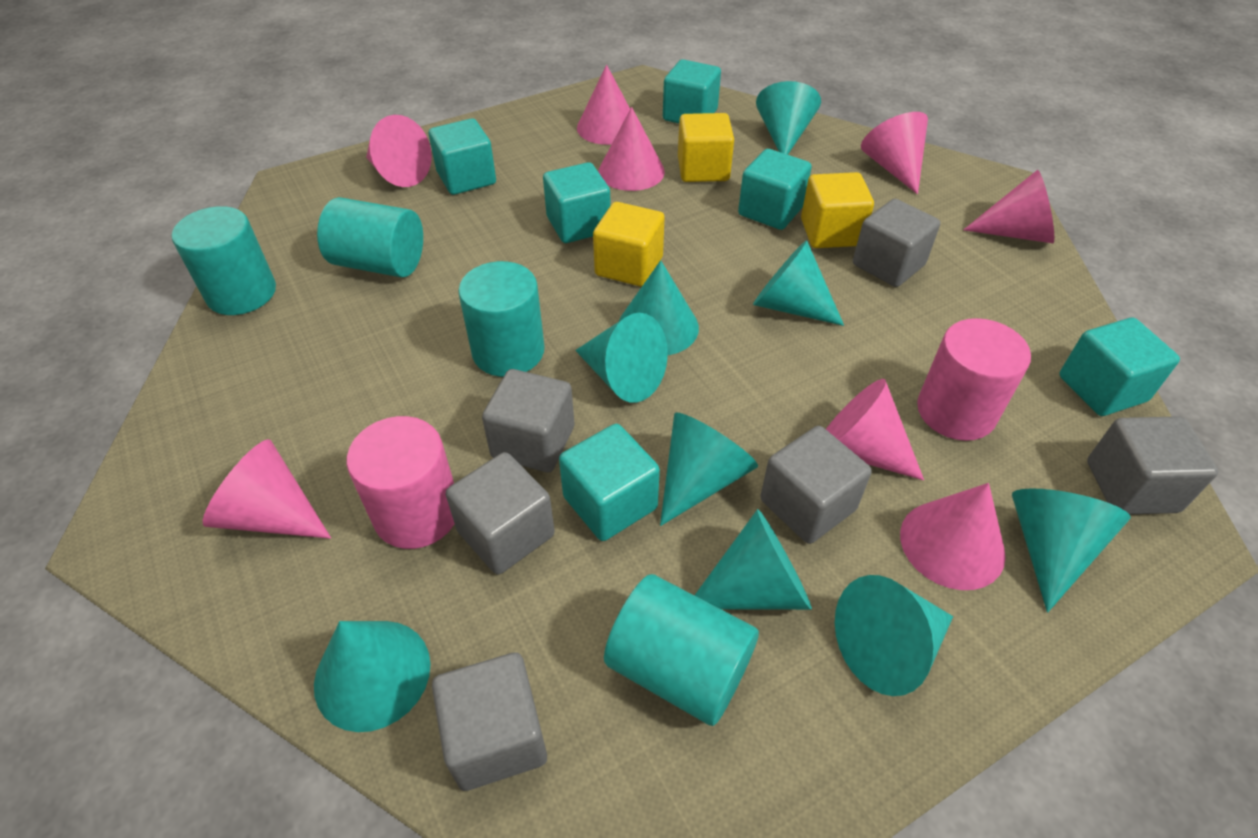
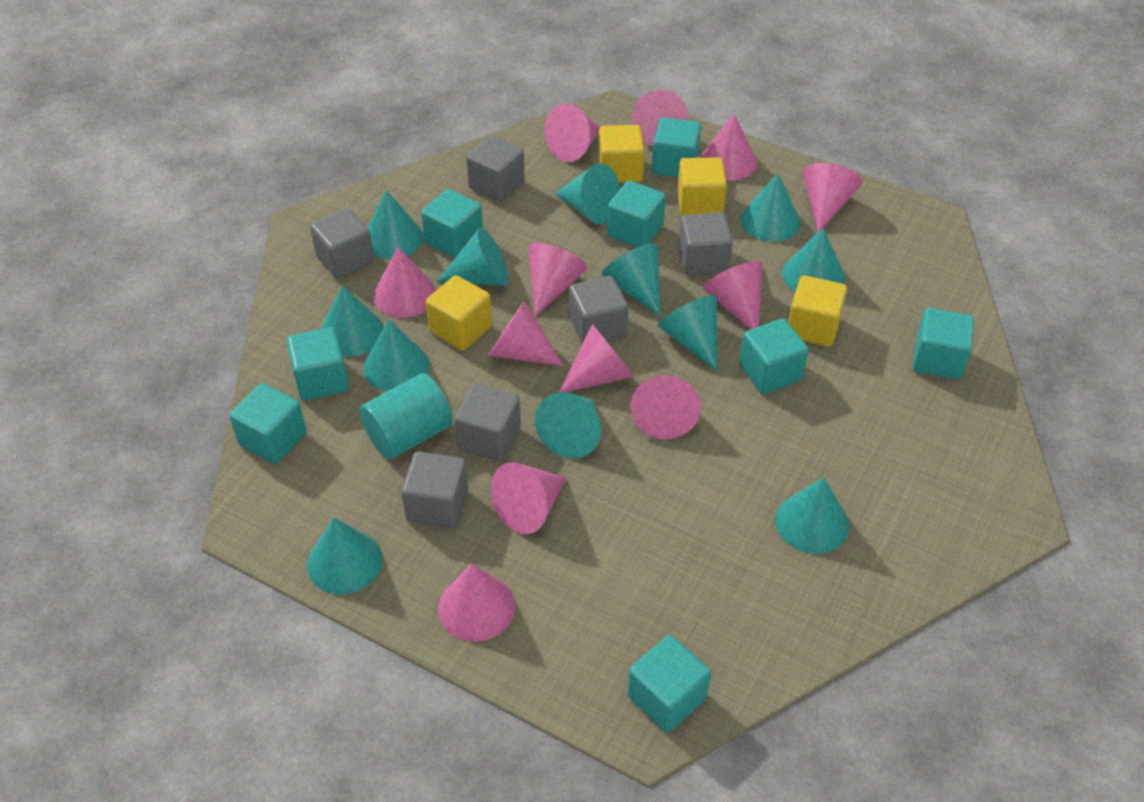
pink cone: [203,439,331,539] [366,115,432,187] [577,65,630,145] [598,107,665,191] [826,379,924,480] [861,112,928,194] [900,483,1006,590] [963,170,1054,243] = 8 -> [373,247,436,318] [438,564,515,642] [488,300,563,366] [491,462,566,534] [528,243,588,317] [544,103,600,162] [559,324,634,393] [630,375,701,439] [632,89,688,146] [701,114,757,180] [703,261,763,330] [803,163,862,232] = 12
pink cylinder: [347,416,455,549] [917,318,1031,441] = 2 -> none = 0
turquoise cone: [314,621,431,732] [575,313,668,403] [619,260,699,355] [660,412,758,526] [694,509,812,610] [753,240,844,326] [756,81,821,155] [835,575,953,696] [1012,488,1131,612] = 9 -> [307,517,383,595] [321,285,384,357] [363,320,430,391] [367,190,423,259] [437,227,508,286] [535,392,601,459] [555,163,620,225] [602,243,661,316] [657,295,718,371] [740,173,800,242] [775,477,849,554] [782,228,845,292] = 12
turquoise cube: [429,118,496,195] [543,162,611,243] [559,424,660,541] [663,59,721,123] [738,149,812,230] [1059,317,1180,416] = 6 -> [229,383,307,464] [287,327,349,401] [421,189,483,258] [607,181,666,247] [627,635,711,733] [652,117,701,177] [739,319,809,394] [913,308,974,379] = 8
turquoise cylinder: [172,206,276,315] [317,197,423,277] [458,261,545,377] [604,574,759,726] = 4 -> [359,373,453,459] = 1
yellow cube: [593,202,665,287] [678,113,734,182] [801,172,874,248] = 3 -> [426,275,492,351] [598,125,645,183] [677,157,727,216] [788,275,847,347] = 4

